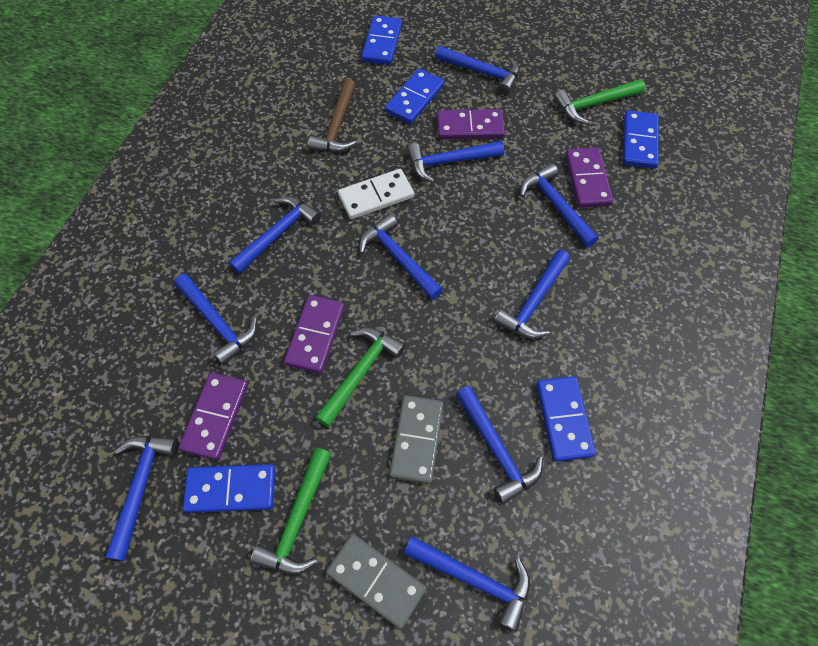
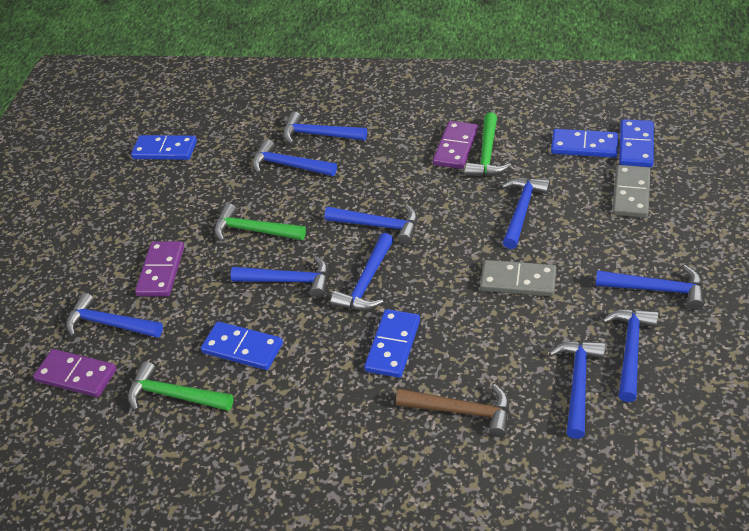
purple domino: [178,373,248,460] [284,295,345,374] [437,109,505,139] [565,147,613,208] = 4 -> [33,349,117,397] [135,241,184,296] [433,121,478,169] = 3
white domino: [338,169,414,219] = 1 -> none = 0

